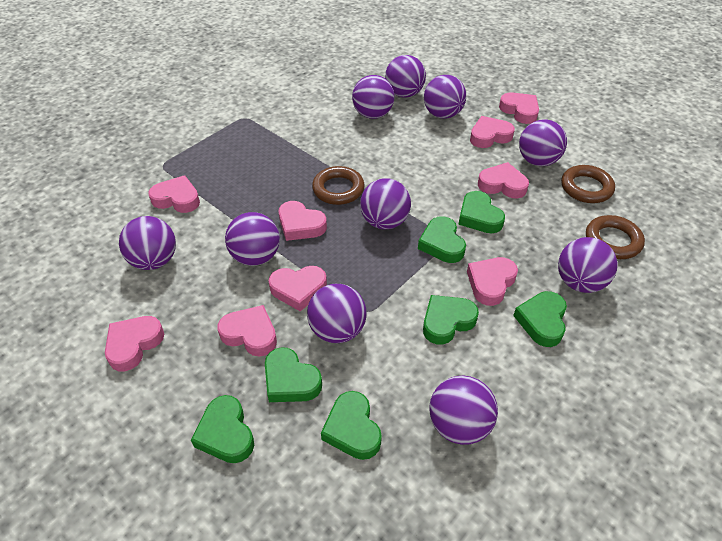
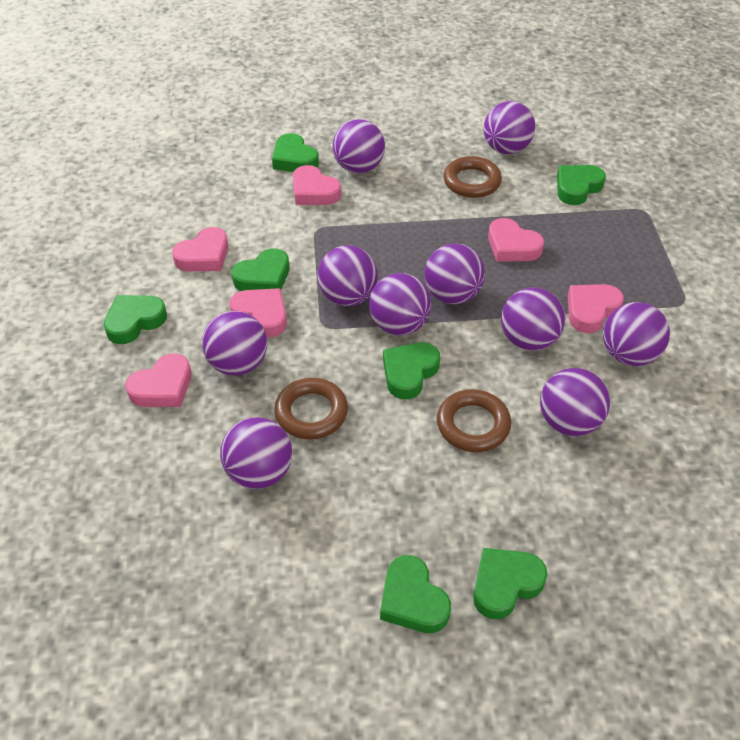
pink heart: [105,316,164,371] [148,175,200,213] [217,305,277,356] [269,266,327,311] [279,201,327,241] [467,257,518,306] [470,116,515,148] [478,162,529,198] [499,93,539,124] = 9 -> [125,353,192,407] [172,227,228,271] [229,288,287,337] [293,165,341,205] [488,218,544,262] [568,284,624,333] = 6

